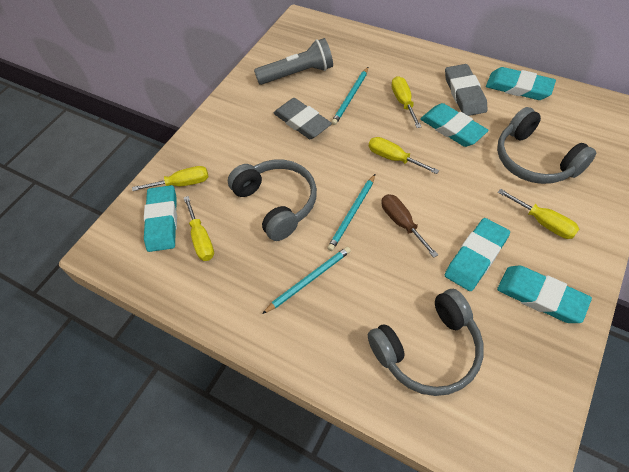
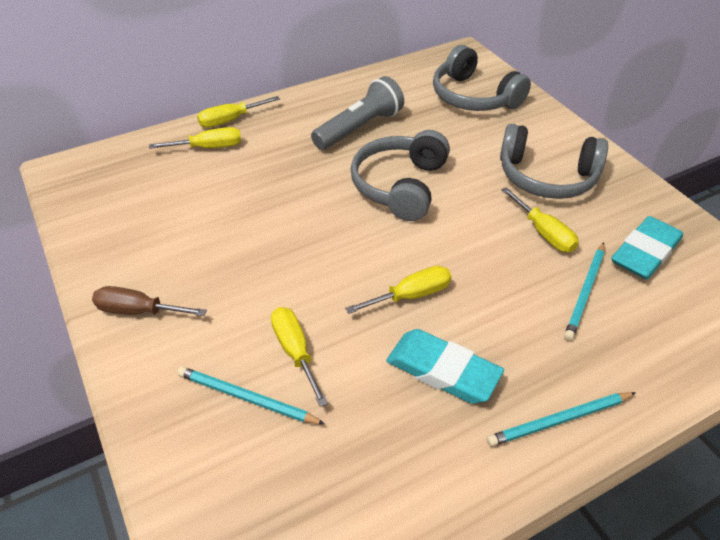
grey eraser: [273,98,332,139] [445,64,488,116] = 2 -> none = 0
turquoise eraser: [144,185,177,252] [420,103,489,147] [445,218,510,291] [486,67,556,100] [497,265,592,323] = 5 -> [386,329,504,404] [611,216,683,280] = 2

